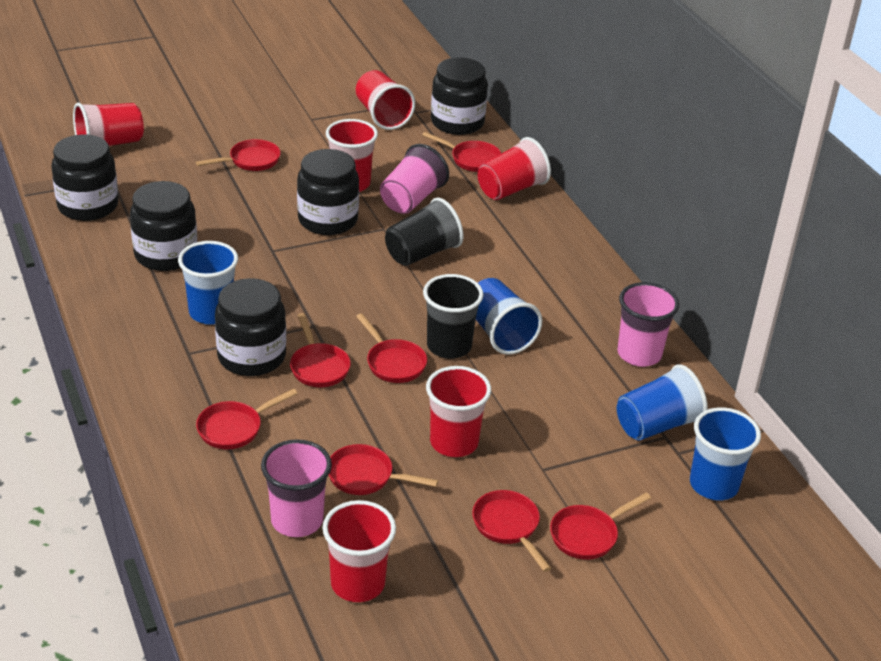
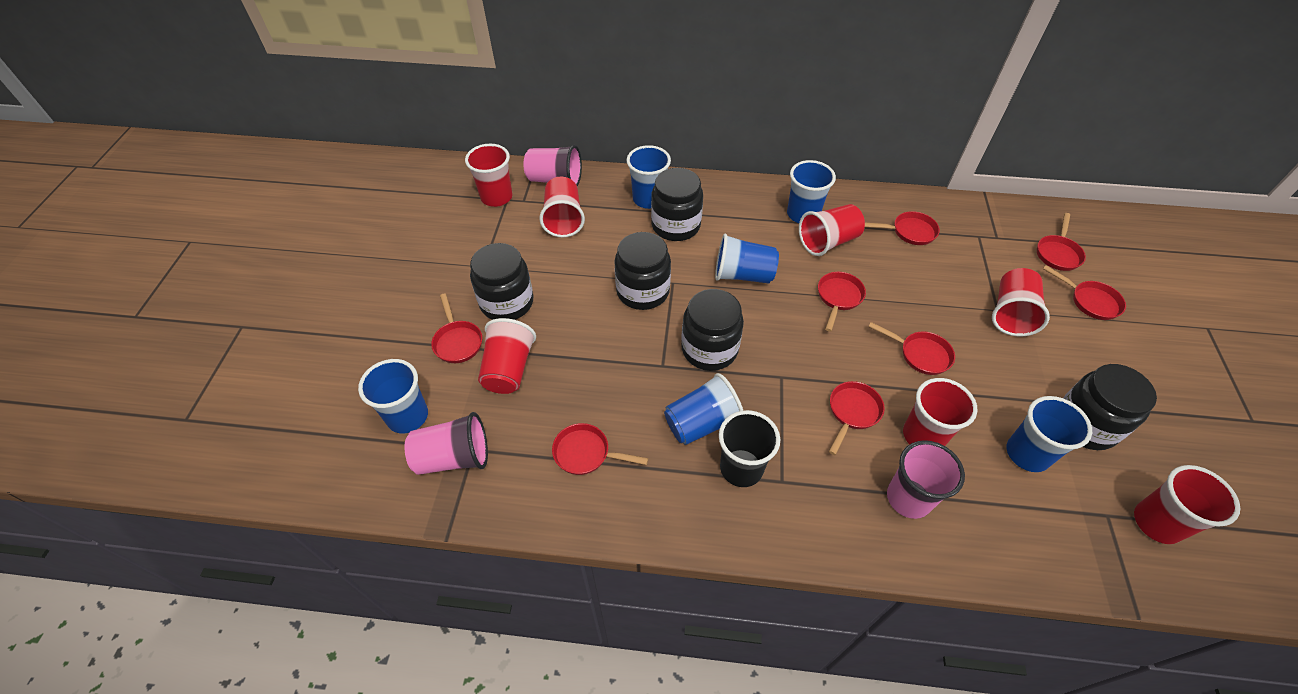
black cup: [385,197,464,266] [423,274,483,359] = 2 -> [719,410,780,487] = 1
blue cup: [178,241,238,325] [476,278,542,355] [617,364,708,441] [690,407,761,500] = 4 -> [358,359,428,433] [626,145,671,209] [664,373,743,445] [715,233,779,283] [787,160,836,223] [1006,396,1092,472] = 6
red cup: [73,103,144,146] [322,500,396,602] [326,119,378,192] [356,70,415,130] [426,366,491,457] [478,137,551,200] = 6 -> [465,144,512,207] [478,318,536,394] [539,176,585,237] [799,204,865,256] [903,378,977,446] [992,268,1050,336] [1134,465,1240,544] = 7

